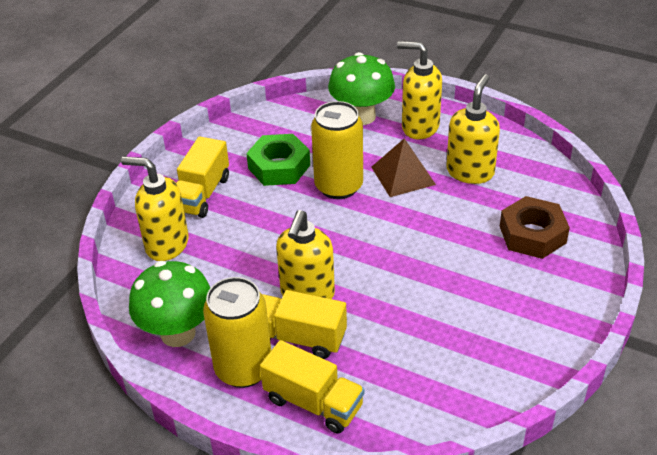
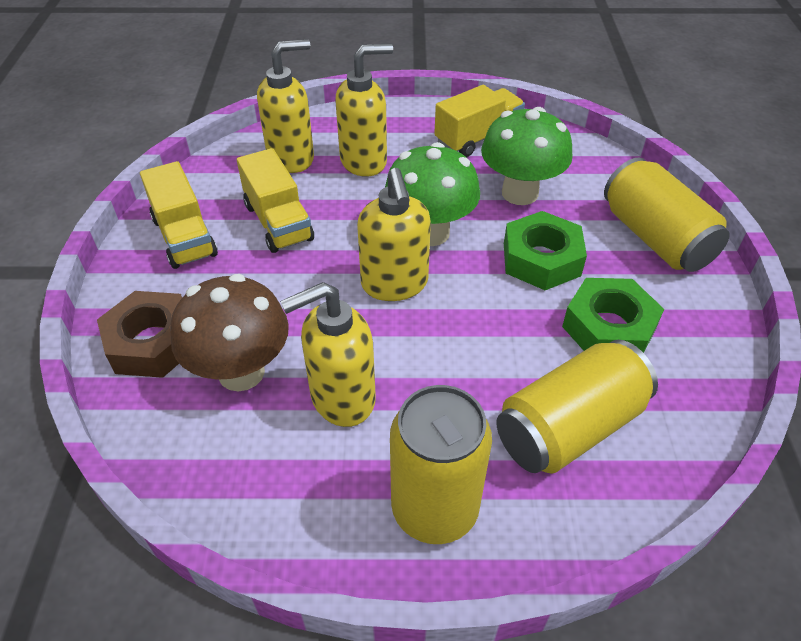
brown mushroom: none = 0 -> [170,274,289,391] = 1
brown pyramid: [371,138,436,197] = 1 -> none = 0
green nut: [246,134,310,186] = 1 -> [504,211,587,290] [562,278,664,353] = 2
yellow can: [203,277,271,388] [311,101,363,199] = 2 -> [390,385,492,544] [496,340,658,473] [604,158,729,272] = 3

